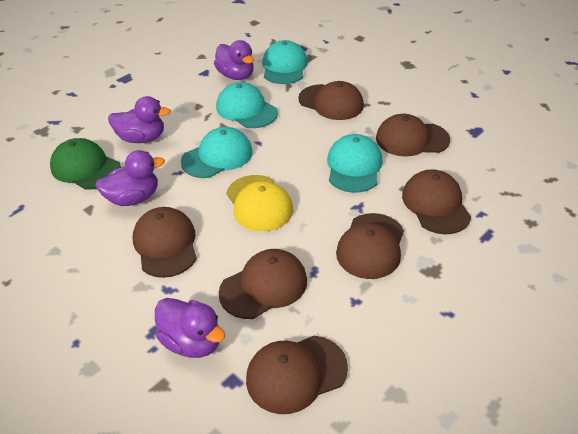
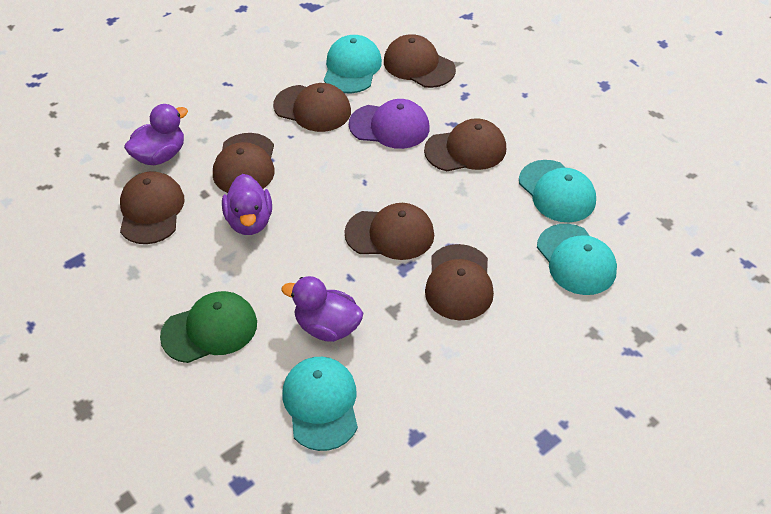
purple cap: none = 0 -> [349,99,430,149] = 1
purple duck: [95,150,165,206] [108,96,171,143] [155,298,226,358] [214,40,254,80] = 4 -> [124,104,188,165] [222,174,272,235] [281,276,363,342] = 3
yellow cap: [226,175,293,232] = 1 -> none = 0

